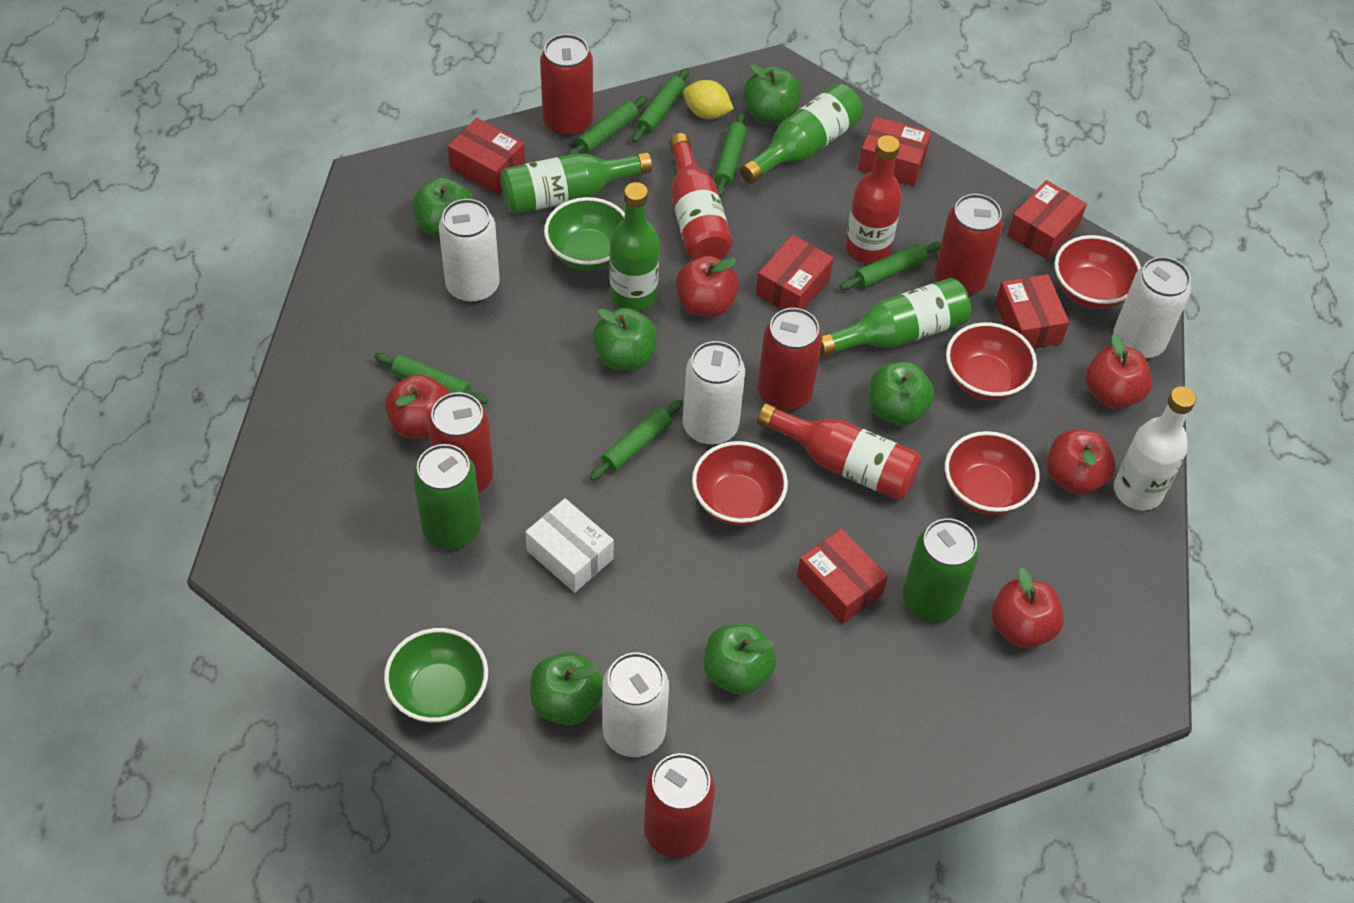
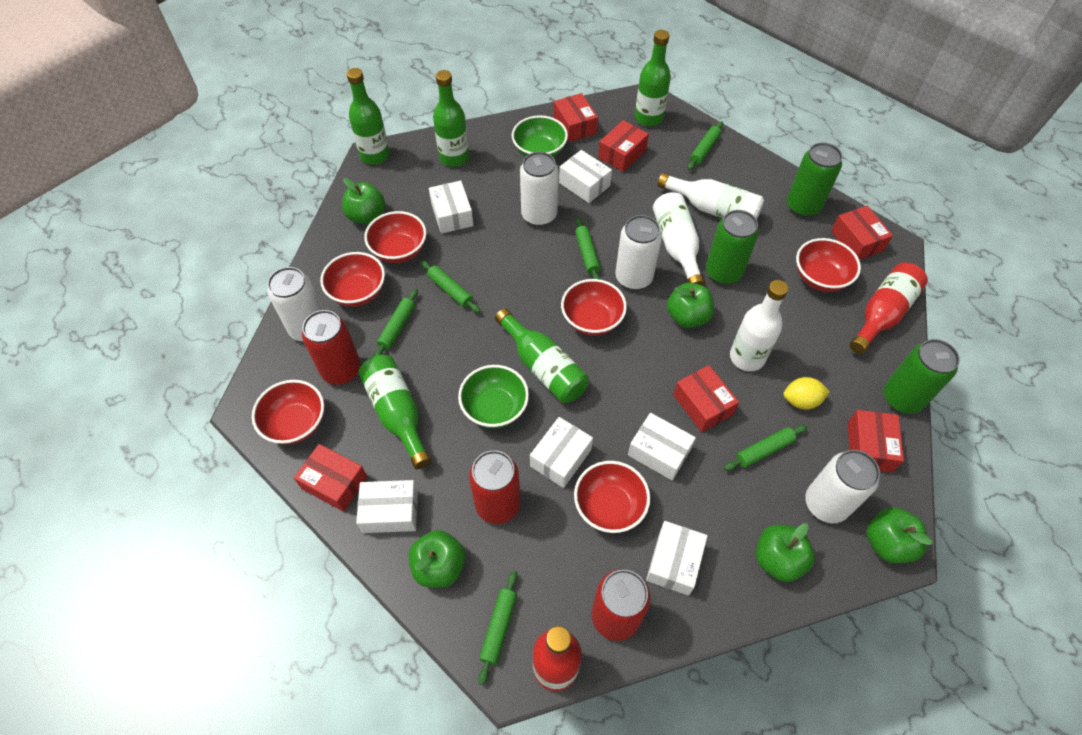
green apple: [412,177,473,238] [530,652,603,725] [592,308,658,370] [704,623,776,695] [743,64,802,124] [869,362,935,425] = 6 -> [342,178,386,225] [408,530,465,588] [667,283,714,328] [756,523,815,582] [867,507,933,564] = 5
green bottle: [500,152,652,214] [610,182,660,311] [740,83,863,184] [820,278,971,358] = 4 -> [347,68,390,165] [359,355,431,469] [433,70,469,167] [495,308,589,403] [635,30,671,127] = 5
green can: [413,444,481,549] [902,518,979,622] = 2 -> [706,210,759,285] [787,143,843,217] [884,339,960,414] = 3
red apple: [385,374,450,439] [676,256,739,317] [991,568,1064,648] [1047,429,1116,495] [1085,333,1152,409] = 5 -> none = 0
red bottle: [669,133,733,260] [757,403,922,500] [845,135,902,264] = 3 -> [533,626,582,692] [849,263,928,354] = 2
red bowl: [692,441,788,526] [945,431,1040,515] [946,322,1037,401] [1054,235,1141,309] = 4 -> [252,380,324,445] [320,252,385,307] [364,211,427,263] [561,279,627,336] [574,461,650,533] [796,238,861,292] = 6
red can: [428,392,494,493] [540,34,593,136] [644,753,715,858] [757,308,823,411] [935,194,1003,295] = 5 -> [302,310,361,385] [469,450,521,524] [591,569,651,641] = 3
white bottle: [1114,386,1196,510] = 1 -> [653,192,705,286] [657,172,764,219] [730,280,788,371] = 3
white box: [525,498,614,593] = 1 -> [356,480,418,533] [429,181,474,234] [530,417,593,488] [559,150,612,203] [628,413,696,480] [646,521,707,596] = 6

